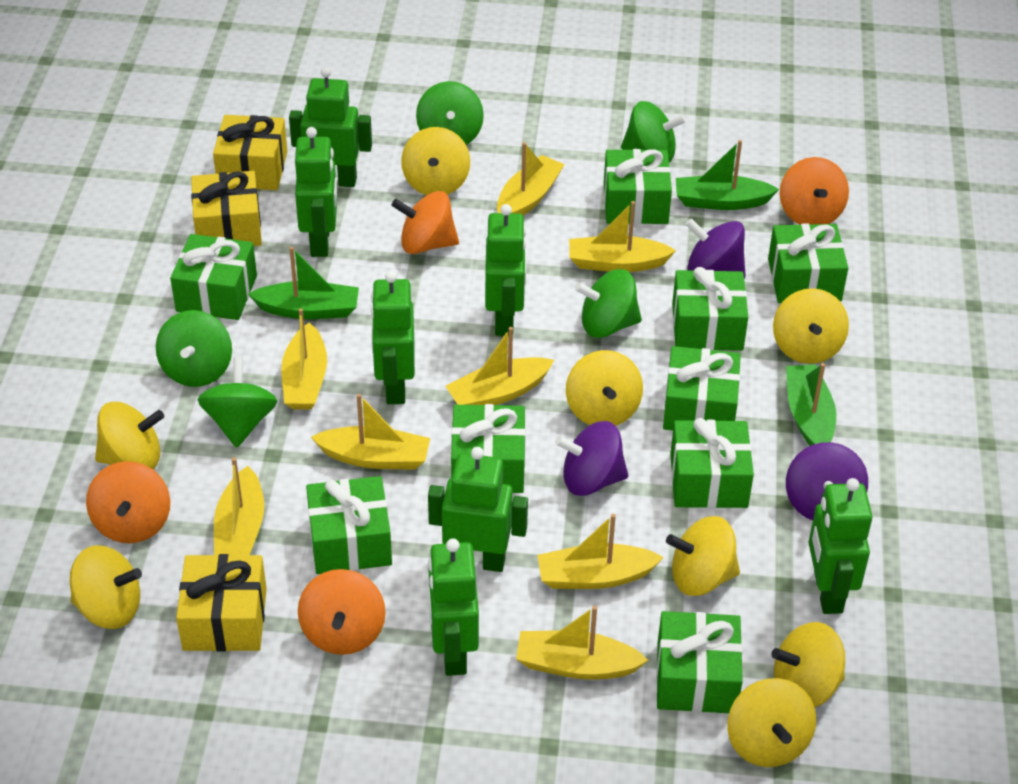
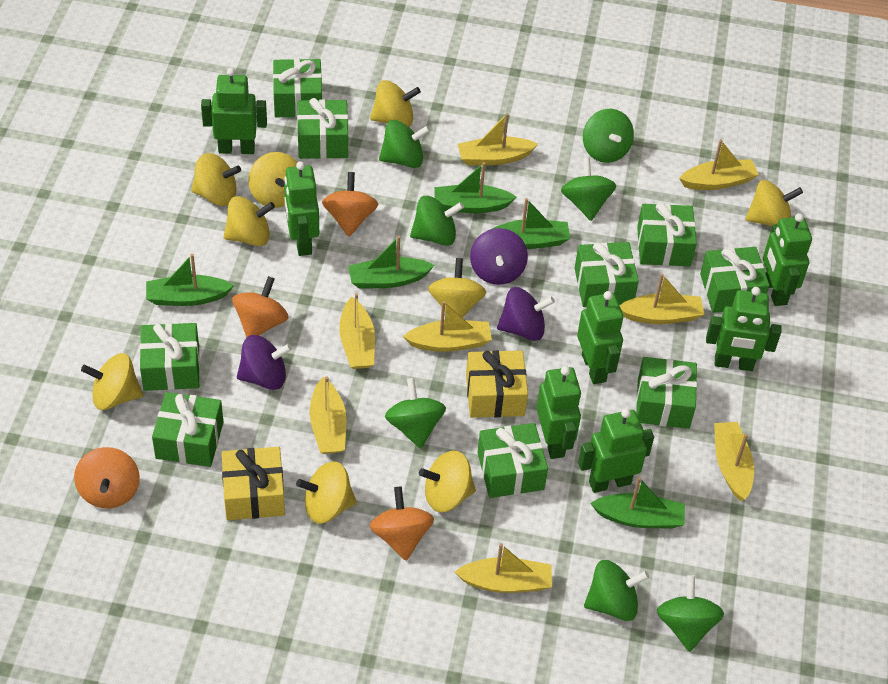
green boat: [248,247,359,319] [676,140,779,210] [786,363,836,446] = 3 -> [146,254,234,306] [348,236,435,289] [434,162,517,213] [492,198,570,249] [590,477,685,529] = 5
green spinning top: [156,310,232,387] [197,357,277,448] [416,81,484,145] [575,269,642,338] [621,101,687,163] = 5 -> [379,120,430,168] [385,378,446,449] [410,196,464,246] [561,157,617,221] [583,109,634,163] [584,560,649,621] [657,575,724,652] = 7
yellow gift: [176,554,267,651] [191,171,262,246] [213,115,287,190] = 3 -> [222,447,285,520] [466,350,528,418] = 2
yellow spinning top: [70,545,142,629] [95,402,164,469] [401,127,470,195] [566,350,643,426] [666,516,740,596] [727,678,816,767] [771,622,845,707] [773,288,849,364] = 8 -> [81,353,143,410] [191,153,241,206] [224,196,275,246] [248,152,298,208] [296,461,357,524] [370,80,421,127] [419,451,476,512] [428,258,486,318] [745,180,803,226] = 9

